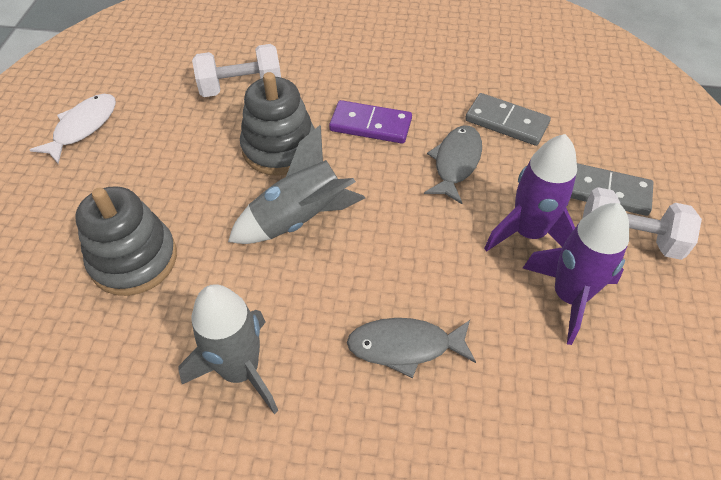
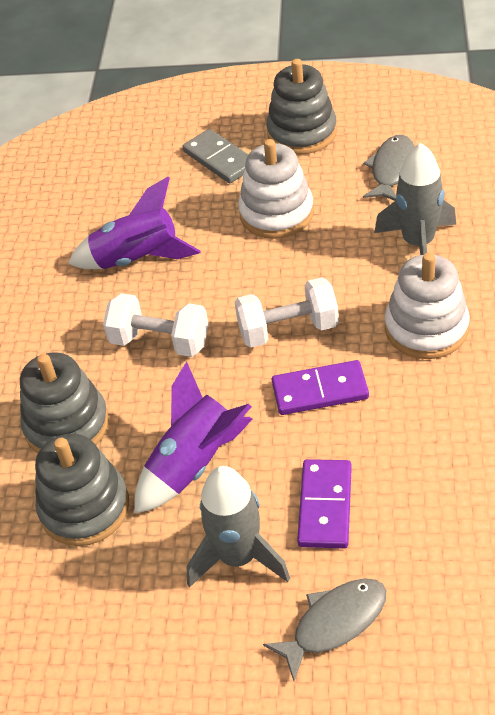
grey domino: [465,93,551,146] [571,163,654,216] = 2 -> [183,129,249,183] = 1
grey stacking toy: [75,186,177,296] [240,72,315,176] = 2 -> [20,352,109,453] [35,433,129,546] [266,59,337,155] = 3
purple domino: [329,100,412,144] = 1 -> [272,360,369,415] [297,459,352,548] = 2
white fish: [30,94,116,164] = 1 -> none = 0
white stacking toy: none = 0 -> [238,139,314,239] [385,253,470,359] = 2

